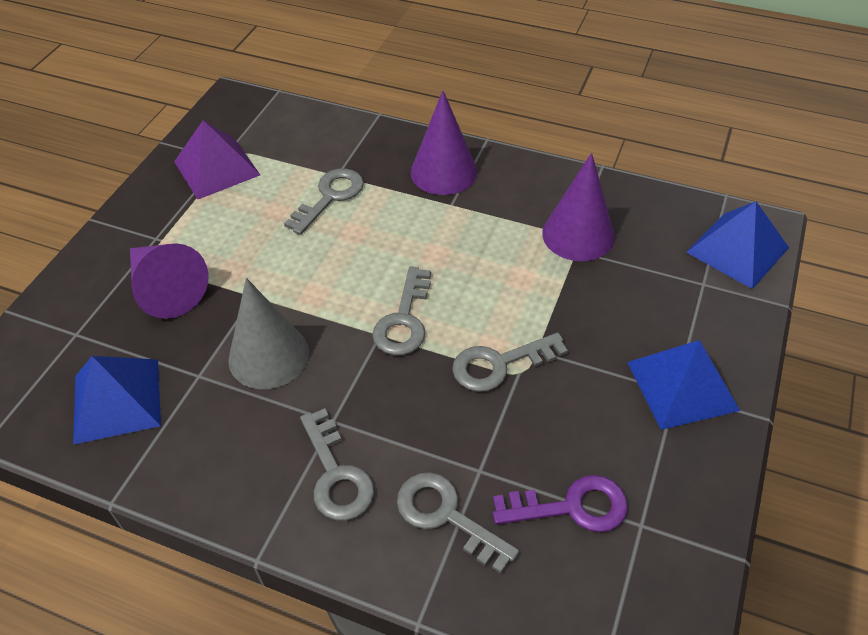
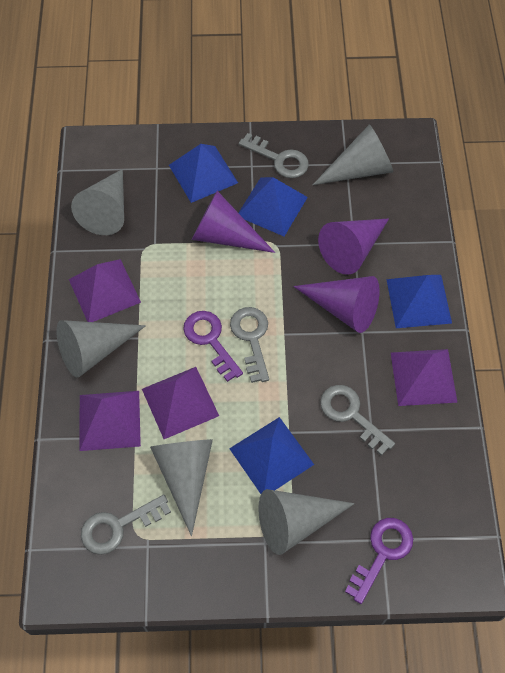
blue pyramid: [73,356,161,445] [627,340,740,430] [686,201,789,289] = 3 -> [169,144,238,203] [229,417,314,494] [239,177,308,236] [386,275,452,328] = 4
grey cone: [228,278,309,389] = 1 -> [56,320,146,378] [71,169,124,235] [150,439,213,536] [258,489,355,555] [313,124,393,185] = 5
grey key: [284,168,364,235] [300,408,374,521] [372,267,431,355] [397,472,519,574] [452,333,568,392] = 5 -> [81,494,171,555] [230,307,269,383] [239,133,309,178] [320,385,395,456] = 4
purple key: [493,475,628,532] = 1 -> [183,311,243,382] [345,518,413,604] = 2
purple pyramid: [174,120,260,199] = 1 -> [69,259,141,322] [79,391,141,451] [142,367,219,439] [391,349,458,406] = 4

